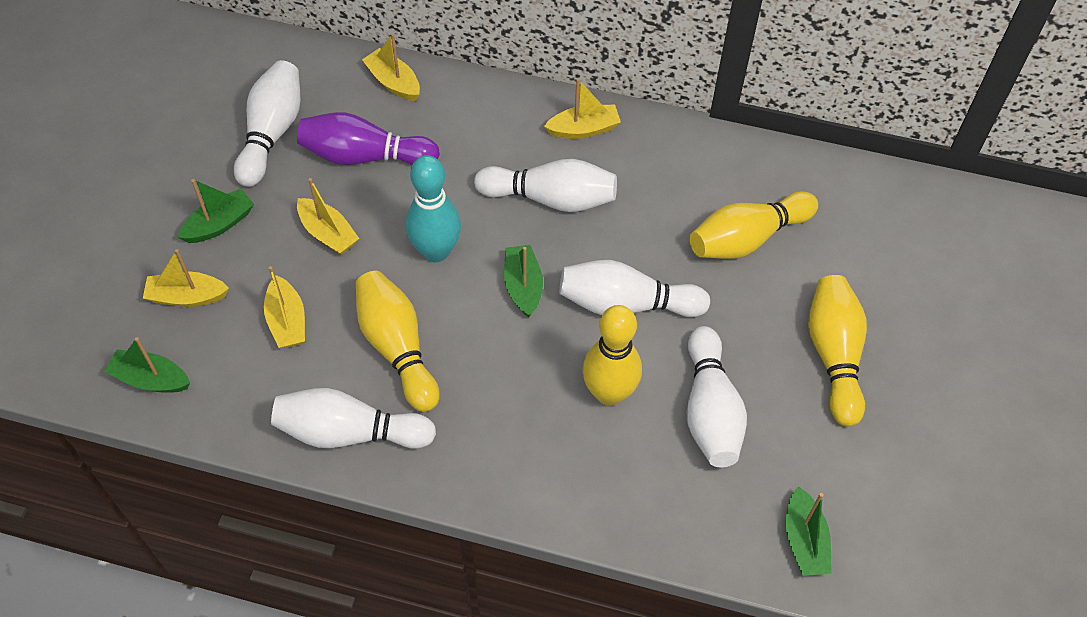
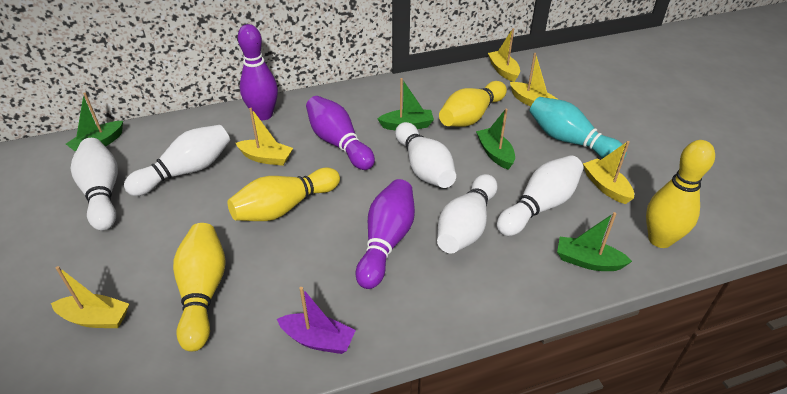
purple boat: none = 0 -> [277,287,356,354] = 1
purple bowling pin: [297,112,440,165] = 1 -> [238,24,278,120] [306,96,375,170] [356,179,415,289] = 3

